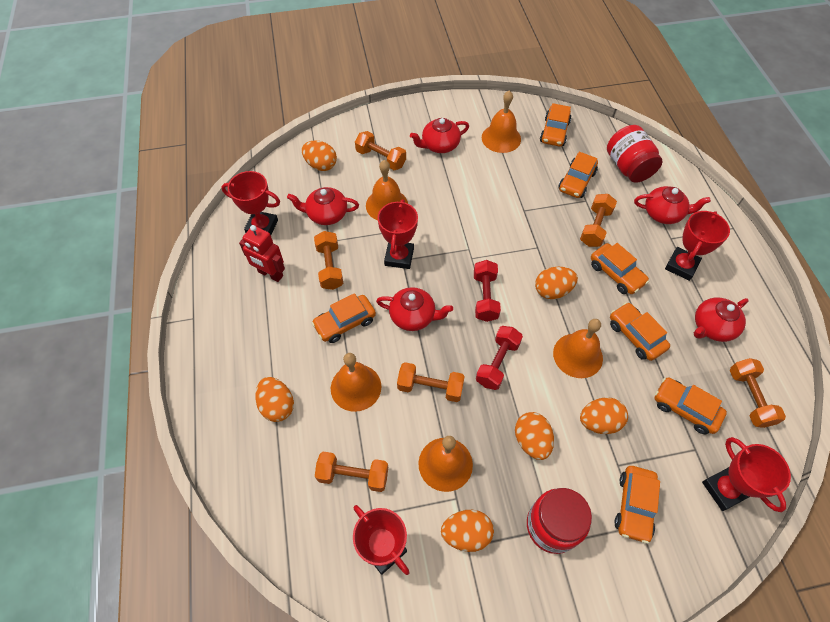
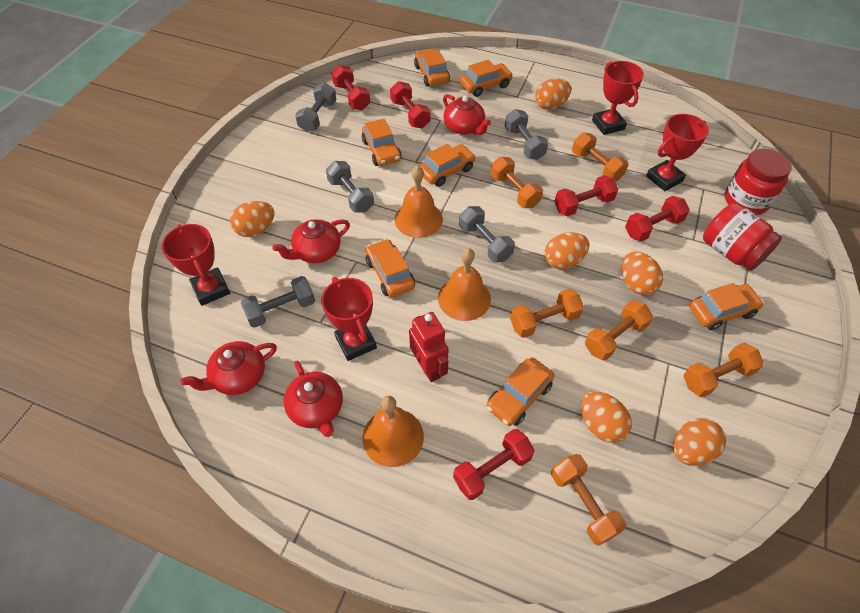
grey dumbbell: none = 0 -> [241,276,315,328] [295,83,336,132] [326,161,374,213] [459,206,515,263] [505,109,548,160] = 5
orange bell: [331,353,382,412] [366,160,408,221] [418,436,473,492] [482,90,521,153] [553,319,603,378] = 5 -> [363,396,424,467] [395,165,443,238] [438,248,491,321] = 3
red dumbbell: [474,260,501,322] [476,326,523,390] = 2 -> [331,65,371,110] [390,81,431,128] [453,429,535,500] [554,175,618,216] [625,196,690,242] = 5
red teapot: [287,187,359,225] [376,287,453,331] [410,118,469,153] [634,186,711,224] [694,298,749,342] = 5 -> [181,341,277,395] [272,219,350,263] [284,361,343,437] [443,94,491,135] = 4
red trophy: [221,171,280,235] [353,505,410,575] [378,199,418,269] [665,211,730,281] [702,437,791,512] = 5 -> [162,224,230,306] [321,277,377,361] [592,61,644,135] [646,114,709,191] = 4

